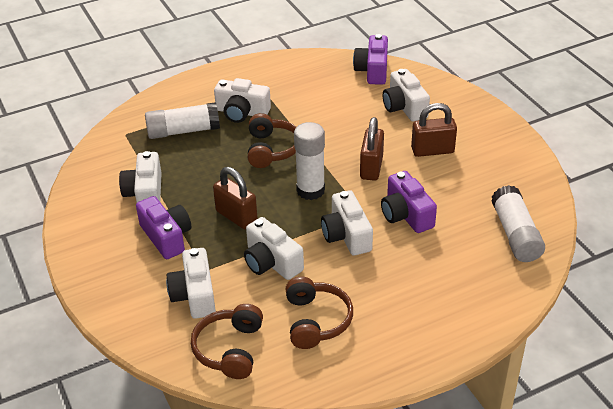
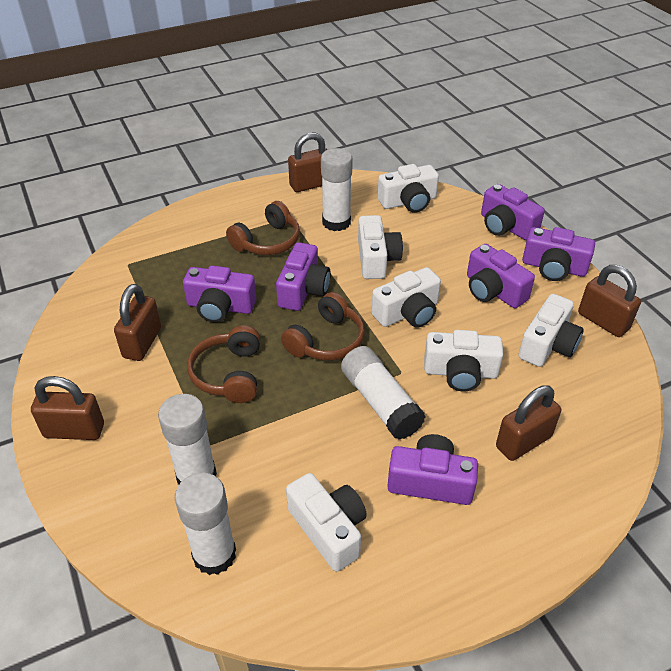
brown padlock: [213,167,258,229] [360,117,384,181] [411,103,457,157] = 3 -> [31,376,104,440] [114,284,161,361] [288,133,327,192] [496,385,561,461] [578,265,641,337] = 5
purple camera: [136,196,191,259] [353,34,388,85] [381,171,437,233] = 3 -> [183,266,256,322] [276,242,331,311] [387,434,478,505] [467,244,535,308] [481,184,545,240] [522,227,595,281] = 6
white glue stick: [145,102,220,139] [294,122,325,200] [491,185,545,262] = 3 -> [158,394,217,485] [175,473,236,575] [321,148,353,231] [341,346,426,440] = 4

